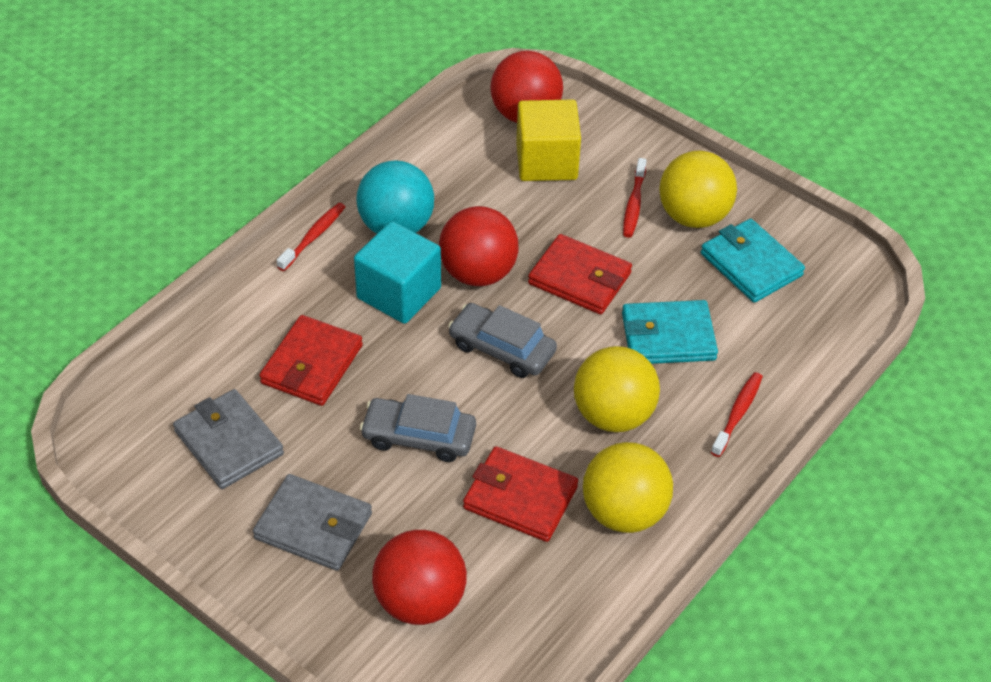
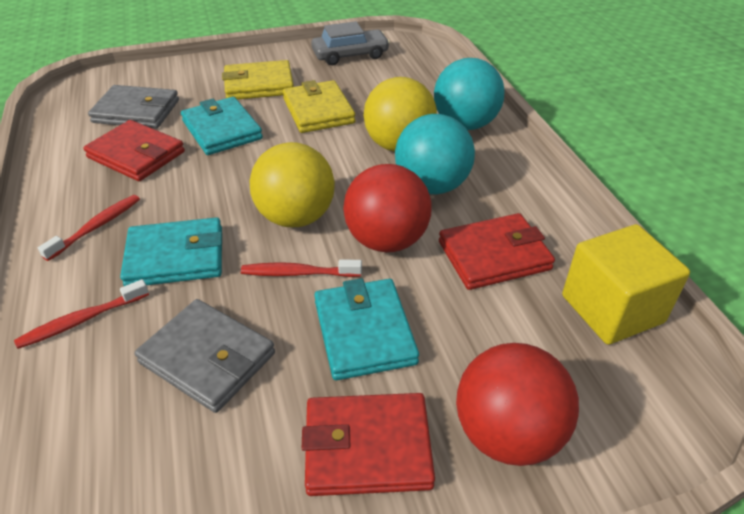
grey car: [360,394,476,462] [448,303,557,378] = 2 -> [311,21,390,65] = 1
red ball: [372,530,467,625] [439,206,519,286] [491,51,563,123] = 3 -> [343,164,431,252] [456,343,579,466] = 2
turquoise ball: [356,160,434,234] = 1 -> [395,114,475,194] [434,58,505,130] = 2
turquoise cube: [354,221,441,324] = 1 -> none = 0
turquoise wallet: [622,300,718,364] [701,219,805,303] = 2 -> [120,217,222,286] [181,97,263,155] [314,278,419,380] = 3
yellow ball: [574,346,660,432] [583,442,673,533] [659,151,737,228] = 3 -> [249,142,335,227] [363,77,437,152] = 2
yellow wallet: none = 0 -> [222,60,294,100] [283,80,355,133] = 2

